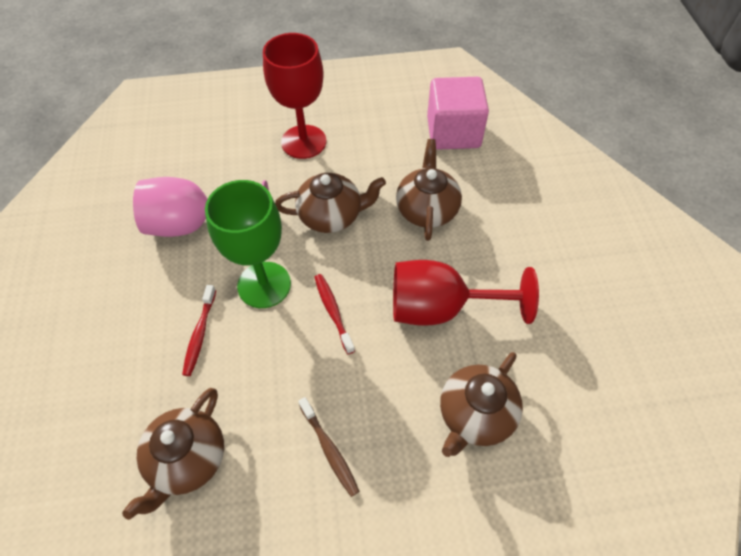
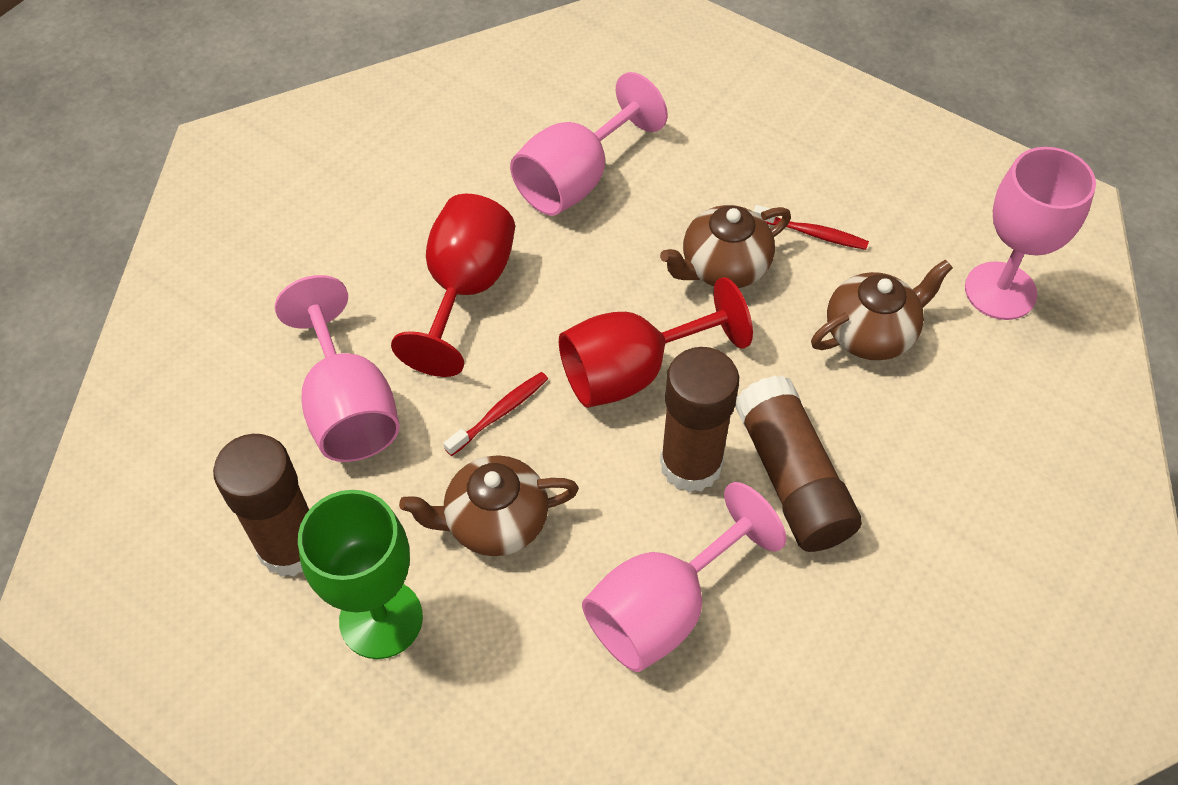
brown glue stick: none = 0 -> [213,434,309,577] [660,347,739,492] [735,375,862,552] = 3
brown teapot: [122,388,224,520] [275,173,386,233] [396,139,462,241] [440,352,523,457] = 4 -> [399,455,579,556] [660,205,791,288] [811,259,953,360] = 3
brown toothbrush: [298,397,359,497] = 1 -> none = 0
pink cube: [427,77,489,150] = 1 -> none = 0
pink goblet: [133,177,269,237] = 1 -> [275,275,400,462] [510,72,668,216] [582,482,786,672] [965,147,1096,320] = 4

